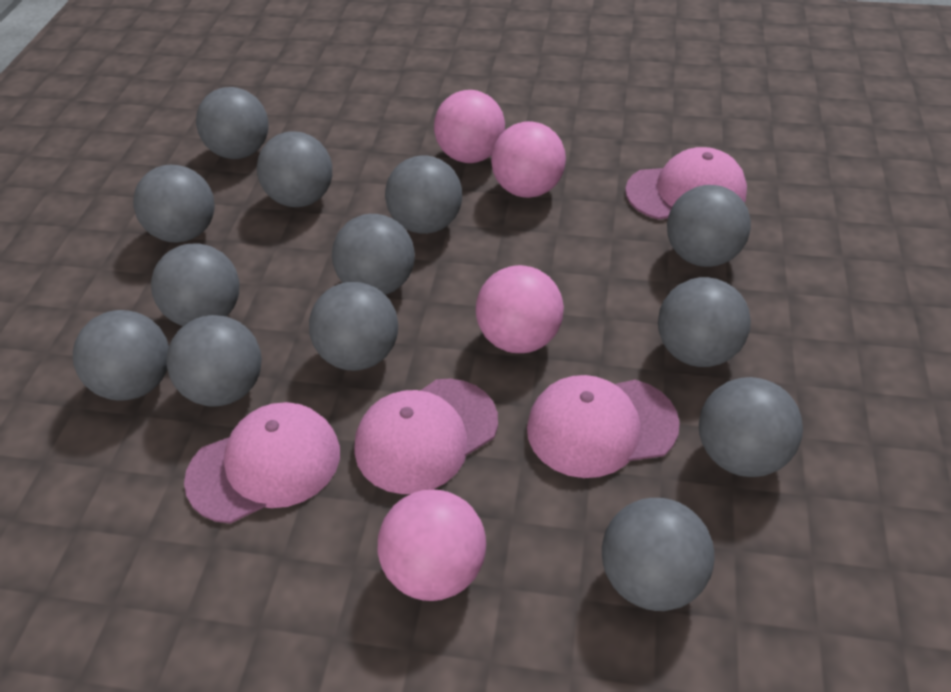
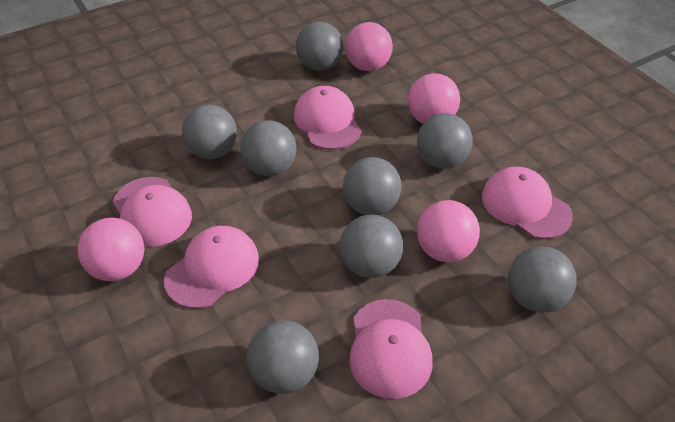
grey ball: [73,310,169,401] [133,165,215,243] [151,243,239,326] [166,315,262,407] [196,87,269,159] [257,131,332,207] [309,282,398,371] [332,214,415,295] [385,155,462,234] [602,498,715,611] [658,277,751,367] [667,185,751,267] [699,377,803,477] = 13 -> [182,105,237,159] [241,120,296,176] [247,320,319,394] [296,21,343,71] [340,215,403,278] [343,157,402,215] [417,113,473,169] [508,246,577,313] = 8
pink cap: [184,402,340,524] [355,379,498,494] [527,375,680,478] [625,147,747,220] = 4 -> [113,177,192,247] [164,226,259,309] [294,86,361,150] [349,299,432,399] [482,167,573,239] = 5

